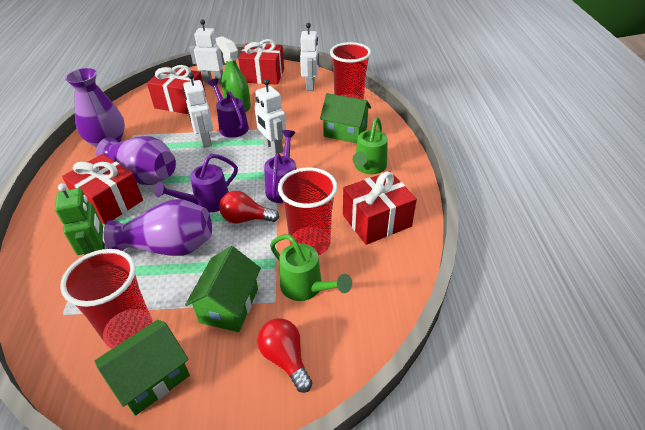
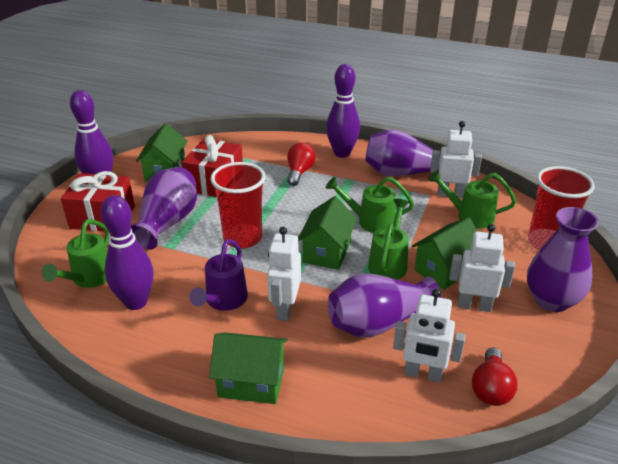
green house: [95,320,190,416] [185,246,261,332] [320,93,371,143] = 3 -> [136,123,188,182] [209,332,288,404] [298,196,357,270] [412,217,477,290] = 4
green robot: [55,183,105,255] = 1 -> none = 0
green spray bottle: [215,36,251,112] = 1 -> none = 0
green watering can: [270,234,352,301] [352,117,388,174] = 2 -> [42,219,109,288] [326,177,414,233] [368,199,409,280] [428,170,516,229] = 4
purple bowling pin: none = 0 -> [70,90,113,174] [101,195,153,310] [326,64,360,158] = 3
purple vase: [65,68,125,148] [96,136,176,185] [104,199,212,256] = 3 -> [131,167,197,250] [328,274,441,338] [365,129,441,176] [527,207,599,312] = 4
purple watering can: [154,154,238,212] [208,78,249,138] [264,130,297,203] = 3 -> [189,239,248,311] = 1
red cup: [60,249,152,349] [278,167,337,255] [330,42,371,100] = 3 -> [210,162,265,249] [528,166,595,250] = 2
red gift: [62,154,143,225] [147,65,206,114] [238,39,284,85] [343,171,417,245] = 4 -> [61,171,135,231] [182,135,243,197] = 2

